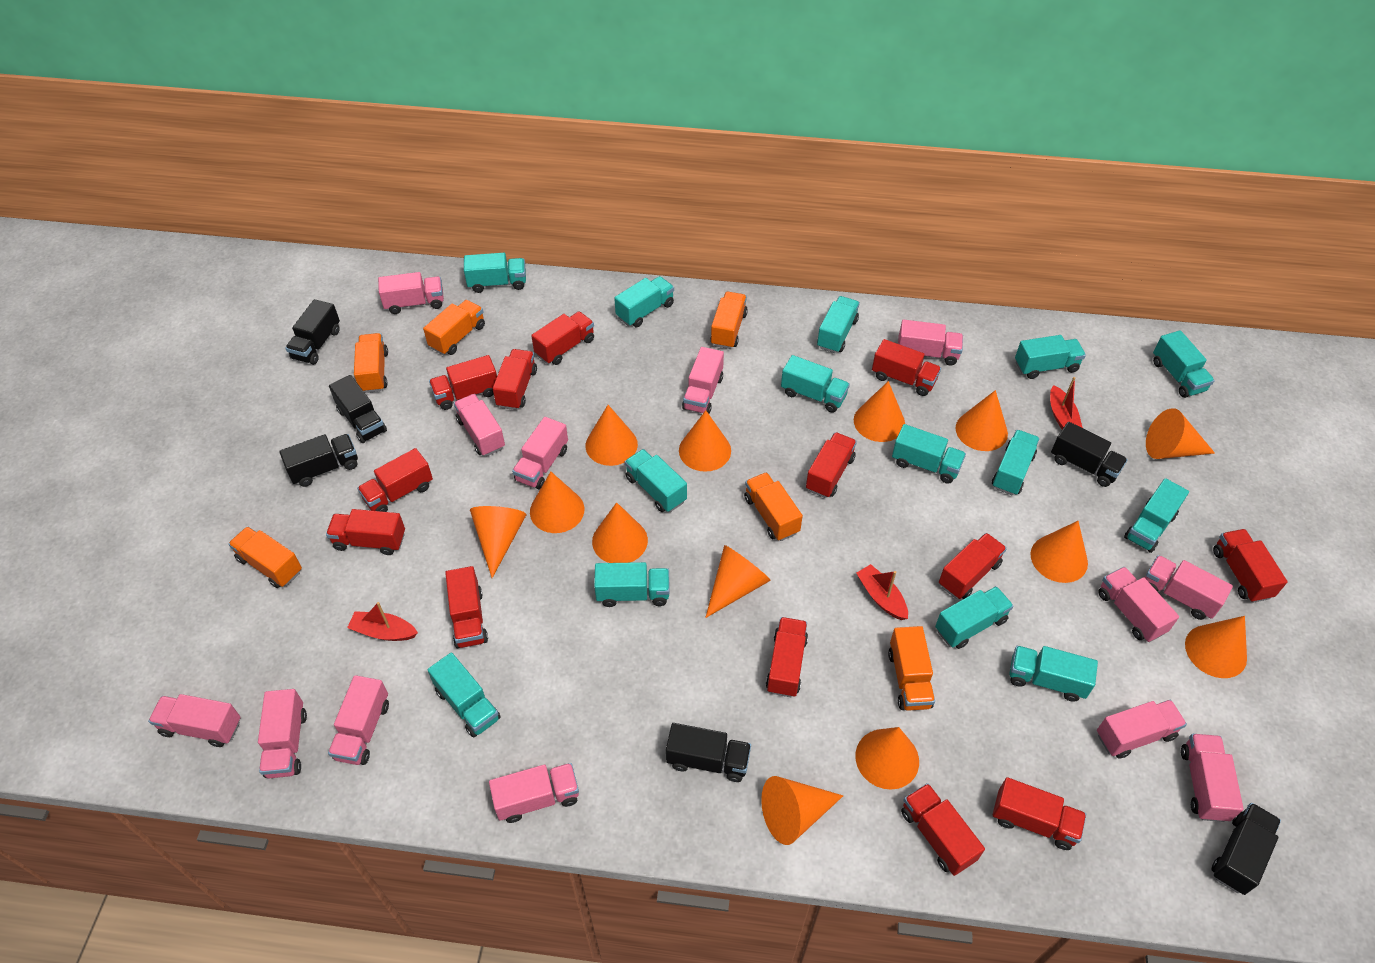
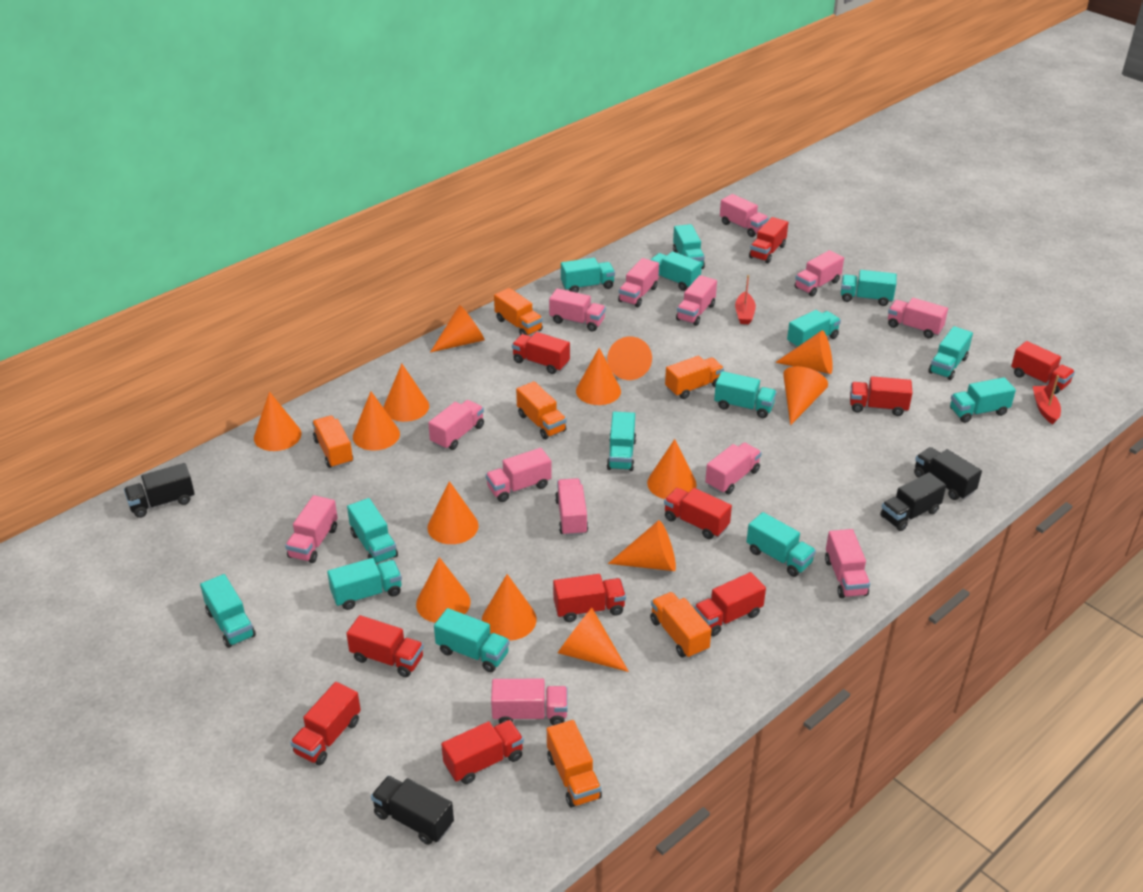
black truck: [279,434,358,487] [285,299,340,365] [329,375,387,443] [666,723,751,782] [1051,422,1128,487] [1211,803,1281,895] = 6 -> [124,463,195,518] [371,776,454,845] [880,472,946,531] [914,447,982,500] = 4
orange cone: [470,506,527,578] [530,471,584,533] [586,405,638,466] [592,502,648,563] [679,410,731,472] [705,545,771,618] [761,776,843,845] [854,381,905,442] [855,727,919,790] [956,390,1008,451] [1031,521,1088,583] [1146,408,1215,459] [1185,616,1247,678] = 13 -> [254,392,301,451] [353,391,400,451] [383,364,429,422] [416,557,471,623] [427,481,479,544] [430,305,485,353] [482,574,537,641] [558,608,629,672] [576,348,621,405] [607,337,652,380] [608,520,676,571] [647,439,697,499] [775,330,833,374] [783,366,828,425] = 14
red boat: [347,602,418,641] [856,564,908,620] [1050,377,1083,429] = 3 -> [735,275,756,324] [1033,375,1061,424] = 2
red truck: [326,509,405,555] [357,448,433,512] [429,355,497,410] [445,566,488,648] [493,349,537,410] [531,311,594,365] [766,617,808,697] [806,432,857,498] [872,339,941,396] [901,783,985,876] [939,533,1007,599] [993,777,1086,850] [1213,529,1288,603] = 13 -> [290,682,361,765] [346,615,424,677] [441,720,524,784] [512,332,570,374] [553,574,626,622] [664,488,732,539] [694,572,766,636] [749,217,788,263] [850,376,913,416] [1011,341,1075,394] = 10

